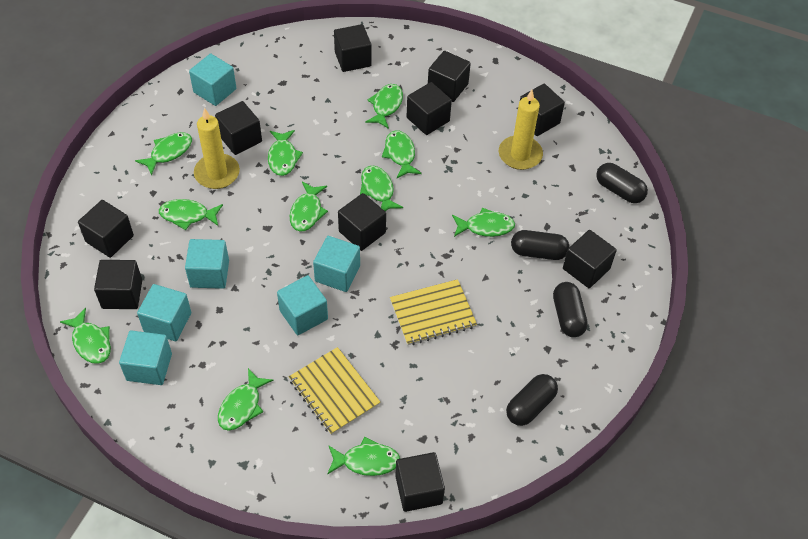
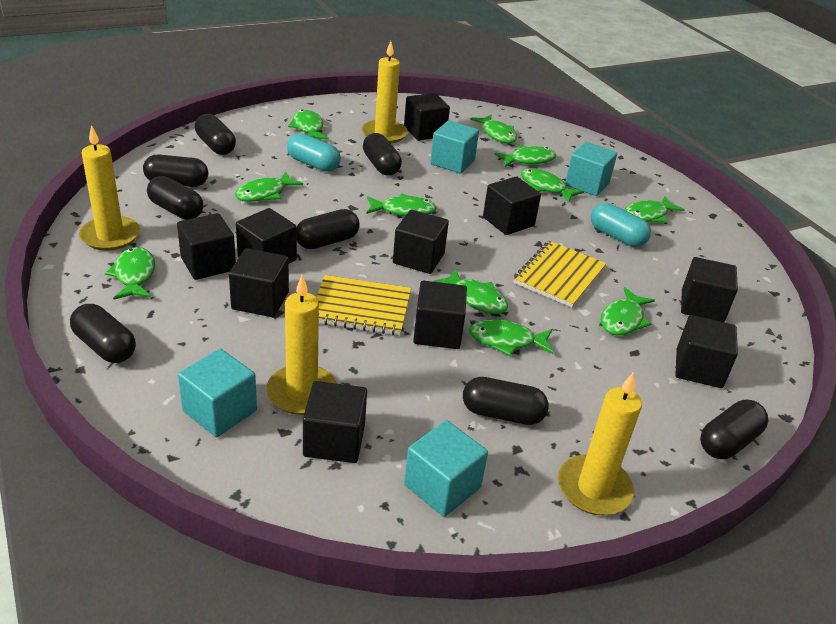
black capsule: [506,374,558,426] [511,230,569,260] [553,282,588,337] [596,163,648,203] = 4 -> [70,304,136,363] [143,154,208,187] [147,176,203,220] [195,114,236,155] [297,209,360,249] [363,133,402,175] [463,377,549,425] [700,400,768,459] = 8
turquoise capsule: none = 0 -> [287,133,341,172] [591,203,651,247] = 2
turquoise cube: [119,330,172,385] [137,284,191,341] [185,239,229,289] [189,54,236,106] [277,275,328,335] [313,236,360,292] = 6 -> [178,349,257,437] [404,420,488,517] [430,120,479,174] [565,142,617,196] = 4
yellow candle: [194,108,240,189] [499,90,543,170] = 2 -> [79,125,140,251] [266,275,337,415] [362,41,408,143] [558,372,642,515] = 4

